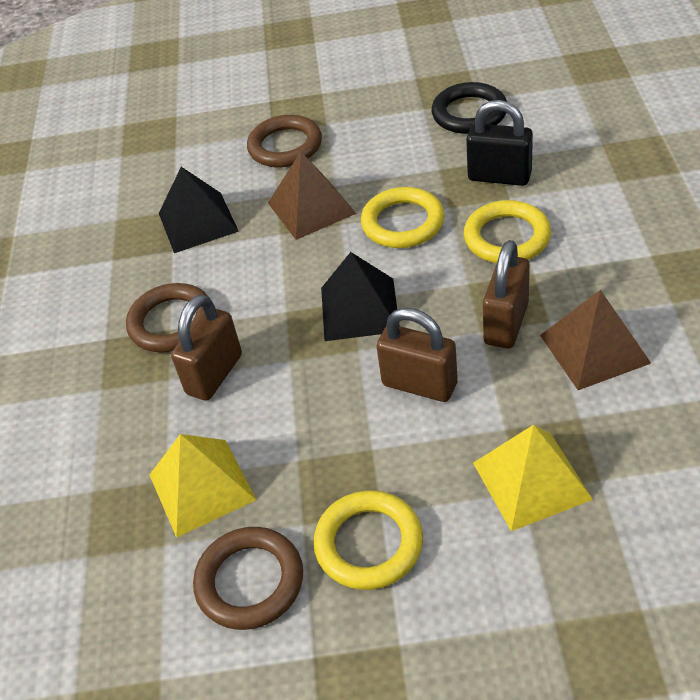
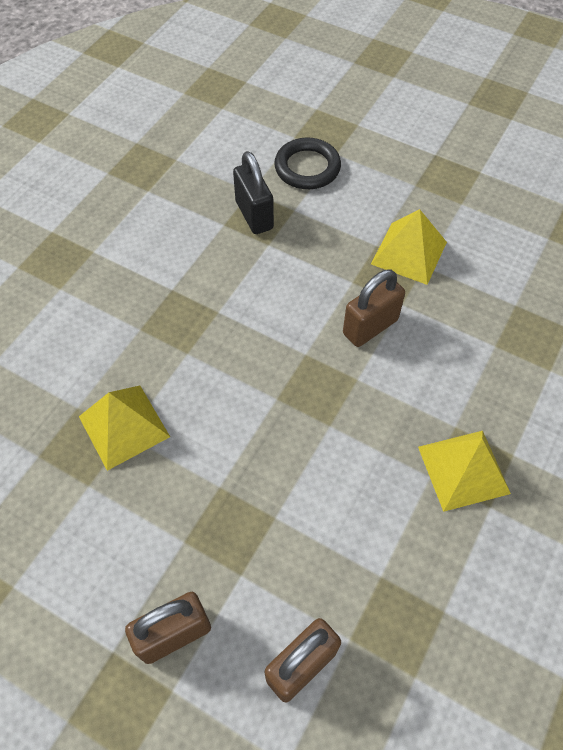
black pyramid: [159,167,239,253] [321,252,397,341] = 2 -> none = 0
brown pyramid: [268,152,357,240] [540,290,651,390] = 2 -> none = 0
brown ring: [126,283,208,352] [193,527,303,630] [247,115,322,167] = 3 -> none = 0
yellow pyramid: [149,434,256,538] [473,425,593,531] = 2 -> [79,386,170,471] [371,209,447,285] [418,431,511,512] = 3
yellow ring: [313,490,423,590] [361,187,445,248] [464,200,551,263] = 3 -> none = 0

